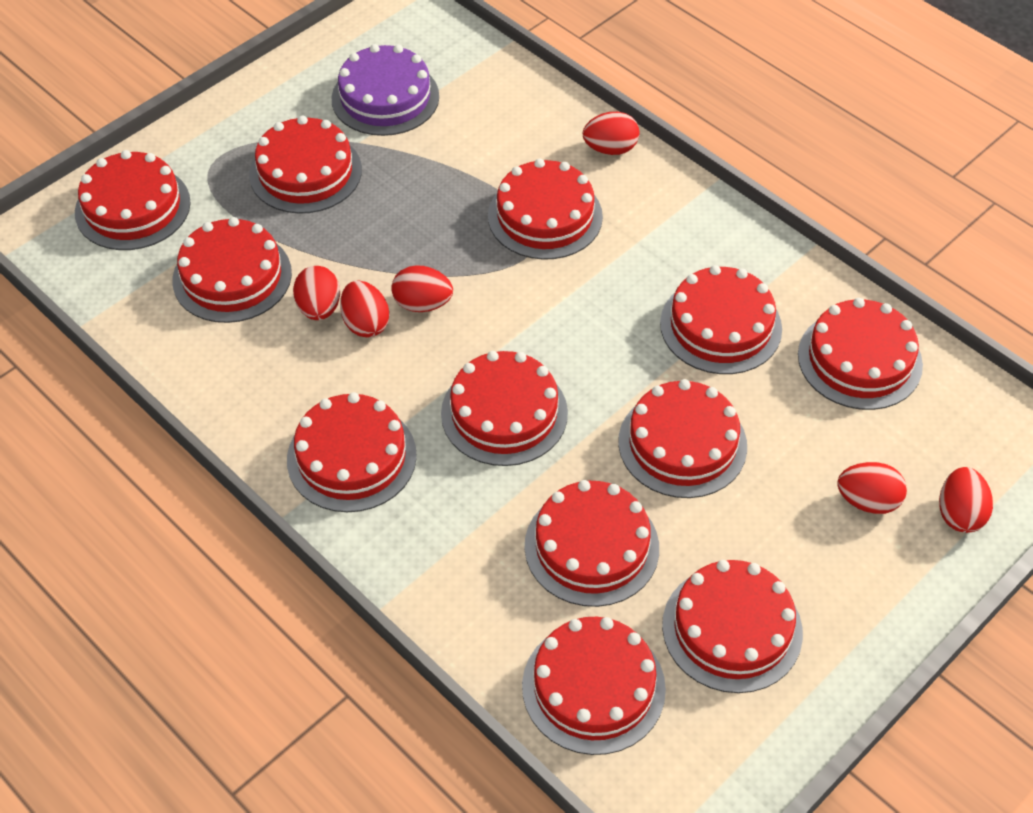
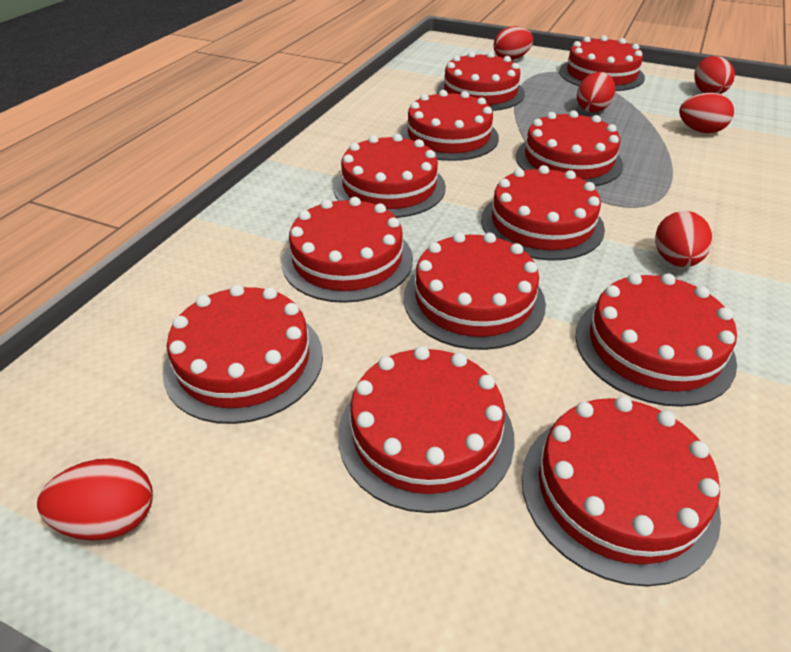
purple cake: [332,44,439,136] = 1 -> none = 0

